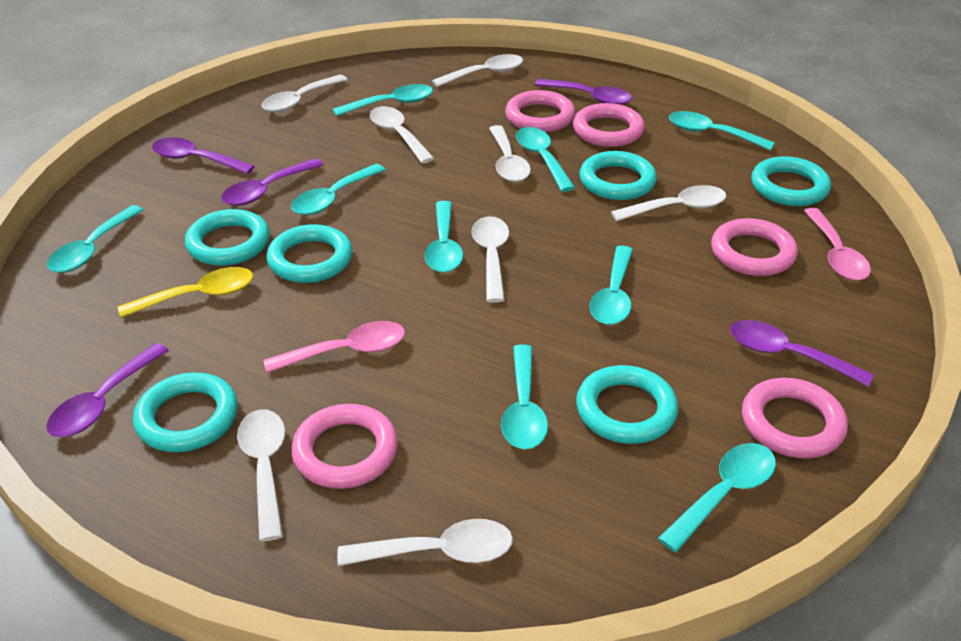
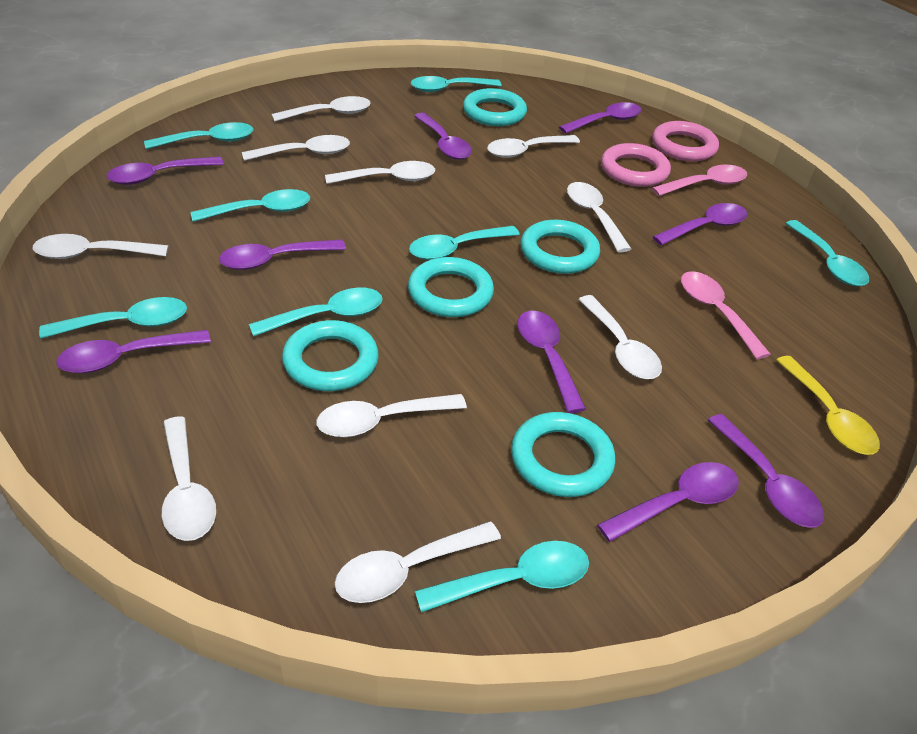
pink ring: [291,404,398,489] [505,90,575,132] [573,103,645,147] [711,218,798,276] [742,378,848,458] = 5 -> [601,143,671,187] [652,121,719,161] = 2
purple spoon: [46,343,169,437] [152,137,255,174] [221,158,324,206] [535,79,632,105] [730,320,874,387] = 5 -> [56,330,211,373] [107,156,224,185] [219,239,346,270] [414,113,472,160] [517,311,586,413] [559,102,642,134] [597,462,739,542] [653,203,747,245] [708,414,824,528] = 9
turquoise ring: [133,372,238,452] [185,209,270,266] [266,224,353,283] [576,365,678,444] [579,151,657,200] [751,156,831,206] = 6 -> [282,320,379,391] [408,257,494,317] [463,88,527,126] [511,412,615,497] [521,220,600,274] = 5
turquoise spoon: [47,205,143,273] [291,164,385,215] [333,84,433,117] [424,201,463,273] [501,345,548,449] [516,127,575,192] [590,246,633,325] [658,443,776,552] [669,111,775,151] = 9 -> [39,297,187,339] [144,122,254,149] [191,189,310,222] [249,288,383,337] [409,226,520,260] [411,76,501,92] [415,541,589,613] [785,220,869,286] = 8
white spoon: [237,409,285,541] [261,75,348,112] [337,519,513,566] [370,106,434,163] [432,54,523,87] [471,216,509,303] [489,125,531,182] [611,185,726,221] = 8 -> [33,234,168,259] [162,417,216,541] [242,135,350,161] [272,96,371,122] [317,394,467,437] [325,161,435,184] [335,521,501,603] [487,135,580,158] [567,182,631,252] [578,295,662,379] = 10

